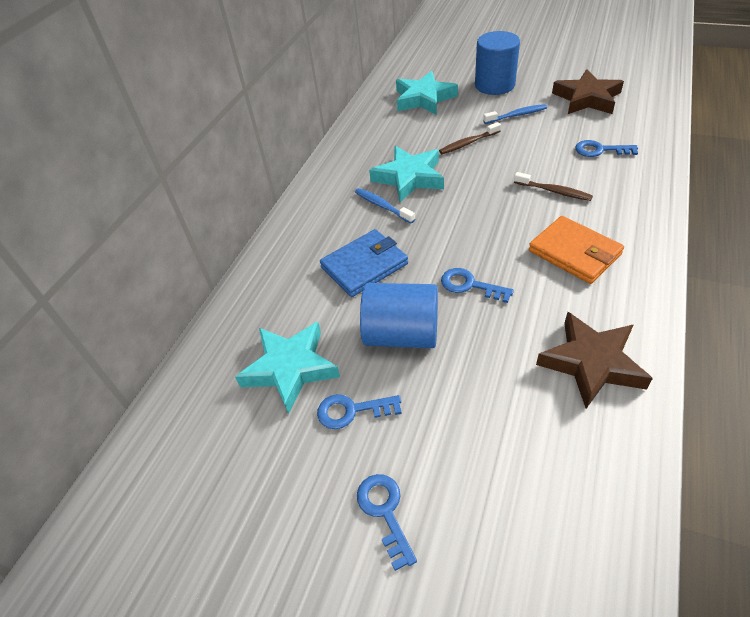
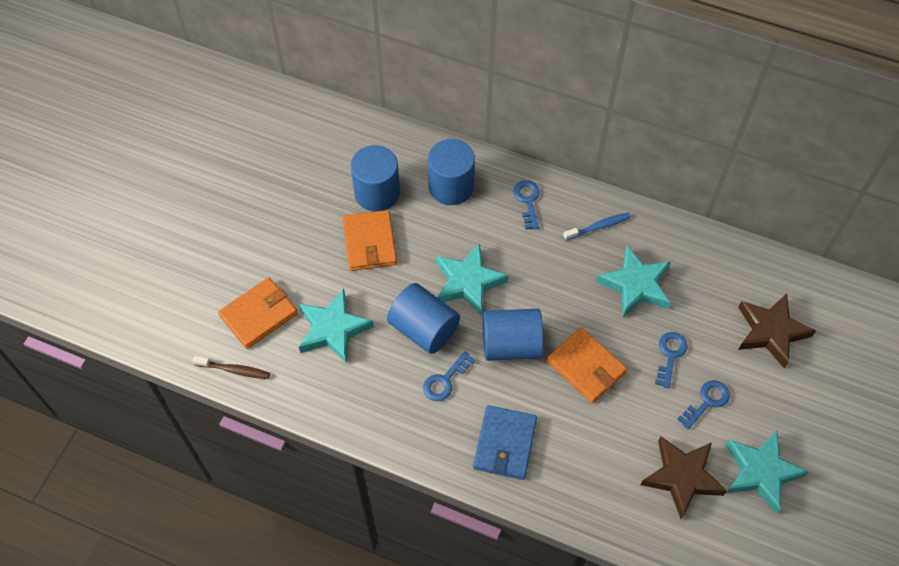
blue cylinder: [360,283,438,348] [475,31,520,95] = 2 -> [351,145,400,212] [387,283,460,354] [428,139,475,205] [483,309,544,361] = 4
blue toothbrush: [355,188,415,223] [483,104,547,124] = 2 -> [563,213,631,241] = 1
brown toothbrush: [439,122,501,154] [514,172,593,201] = 2 -> [193,356,270,379] = 1
orange wallet: [529,216,624,284] = 1 -> [218,278,297,349] [343,210,397,271] [547,327,627,403] = 3
turquoise star: [235,322,340,414] [369,146,444,202] [396,71,458,115] = 3 -> [299,289,374,364] [436,243,509,316] [597,246,671,317] [726,430,809,514] = 4

